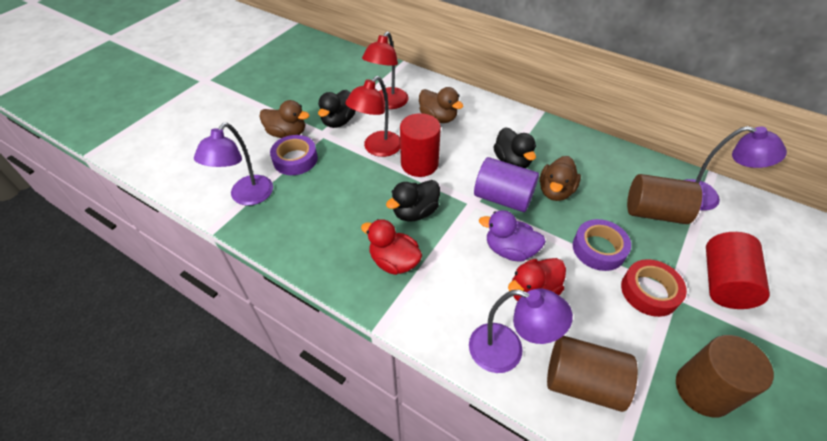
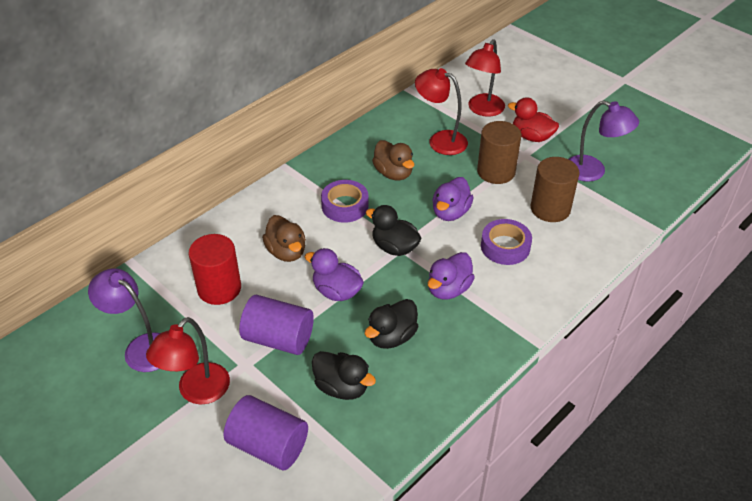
brown cylinder: [547,336,638,412] [627,174,702,224] [676,335,774,418] = 3 -> [477,121,521,184] [531,157,580,222] = 2
brown duck: [259,100,309,138] [419,87,463,123] [540,156,581,201] = 3 -> [262,215,306,262] [372,140,414,180] = 2
purple cylinder: [474,157,539,212] = 1 -> [224,395,308,471] [239,295,314,355] = 2
purple duck: [479,210,546,261] = 1 -> [305,248,364,301] [428,252,475,300] [432,177,474,221] = 3
purple lamp: [194,123,273,205] [469,288,573,373] [685,126,787,210] = 3 -> [88,268,160,372] [569,100,639,182] = 2
red cylinder: [400,113,441,177] [706,232,770,309] = 2 -> [189,234,241,305] = 1
red duck: [361,219,422,275] [508,258,566,301] = 2 -> [508,97,559,142] = 1
red lamp: [345,76,400,157] [362,31,409,109] = 2 -> [146,317,230,404] [415,68,468,155] [465,39,505,117] = 3
red tape: [621,259,687,317] = 1 -> none = 0

